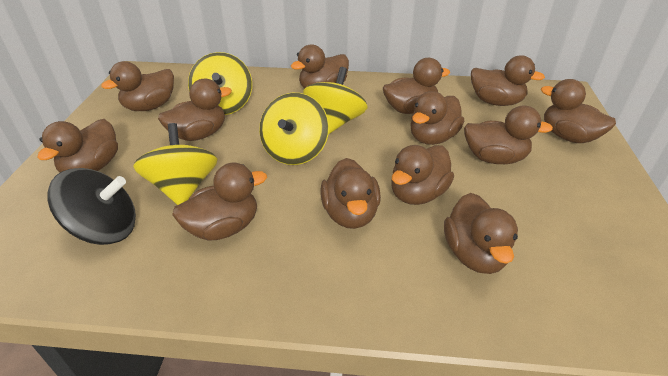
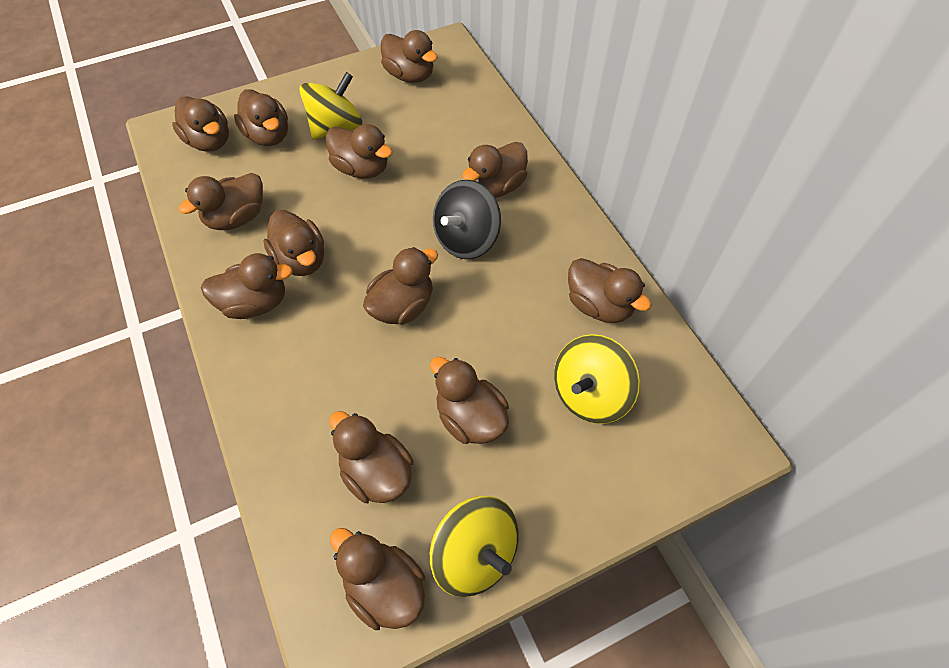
yellow spinning top: [133,123,217,205] [188,52,252,115] [259,93,329,165] [303,67,368,135] = 4 -> [299,72,362,139] [430,496,519,597] [554,334,640,424] = 3

